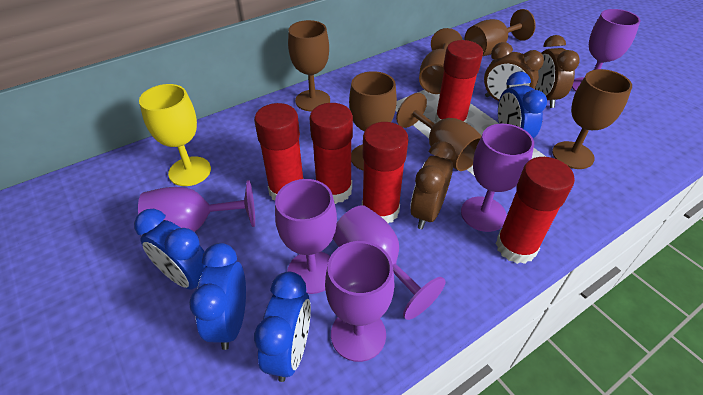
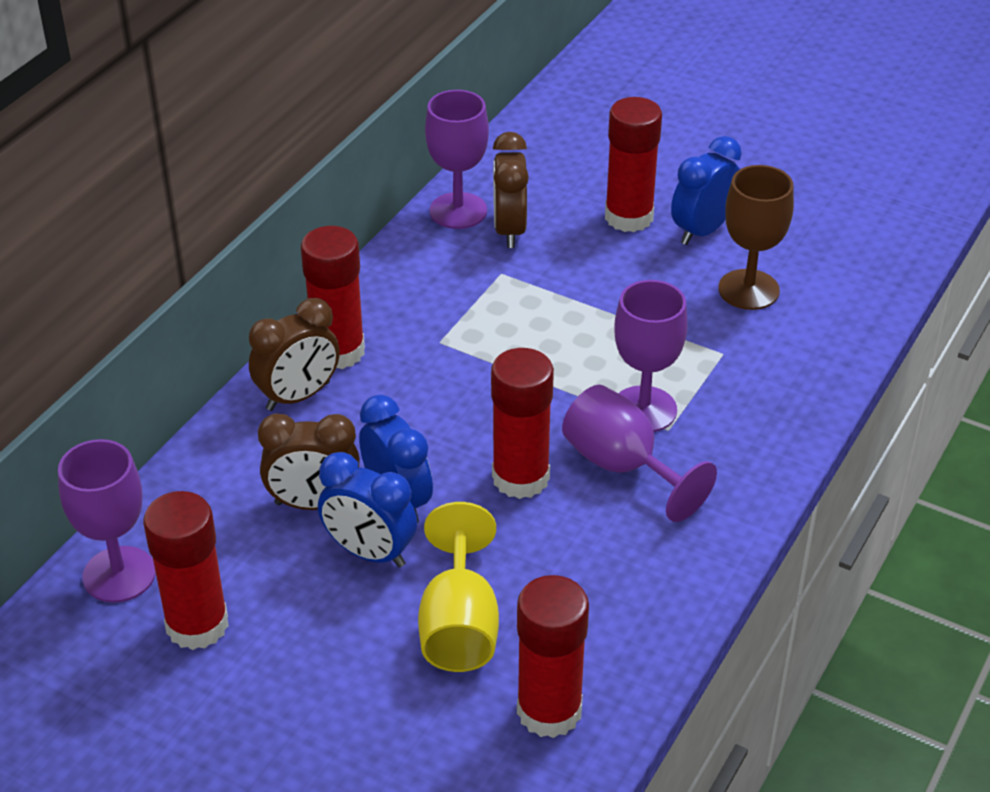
blue clock: [134,209,205,290] [189,243,246,350] [254,272,311,382] [498,71,547,138] = 4 -> [318,452,417,568] [359,395,433,523] [671,136,742,245] = 3
brown goblet: [288,20,330,111] [349,71,397,171] [396,93,482,171] [419,28,463,94] [465,9,536,56] [552,69,632,169] = 6 -> [718,165,794,310] = 1
purple goblet: [138,180,255,232] [275,179,337,294] [325,241,395,362] [333,205,446,320] [461,124,534,232] [572,9,641,92] = 6 -> [58,439,156,603] [425,90,489,229] [562,385,717,522] [614,280,688,432] = 4

